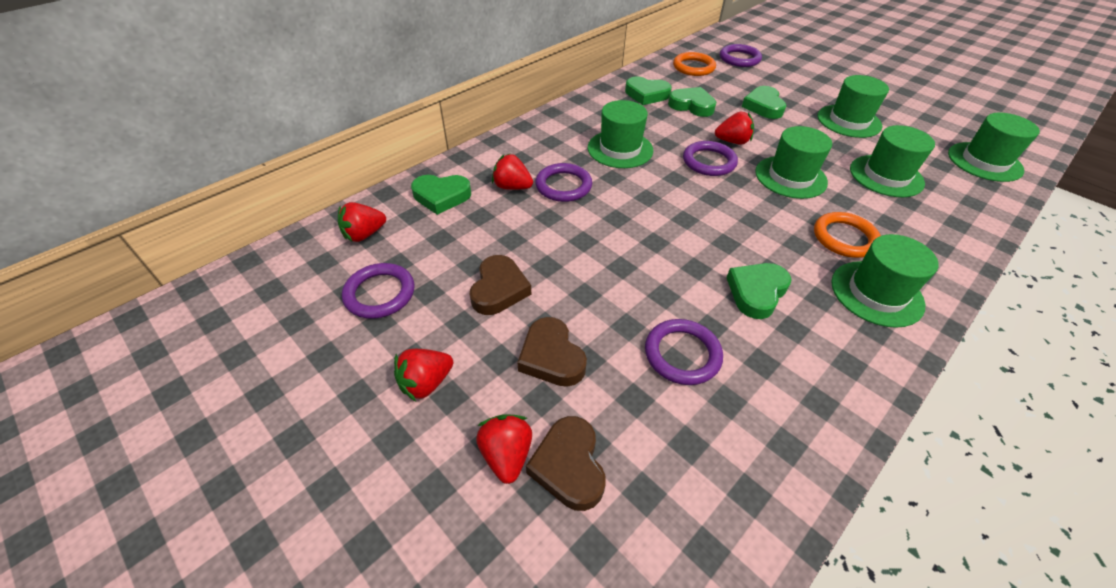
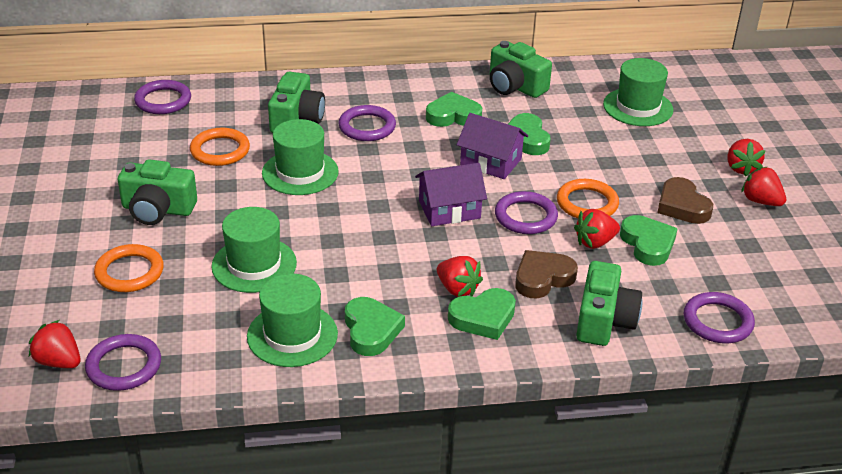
brown heart: [470,255,531,315] [517,317,587,387] [526,416,606,511] = 3 -> [515,250,578,299] [657,177,713,224] = 2
green camera: none = 0 -> [118,159,197,225] [268,72,325,133] [490,41,552,98] [576,261,642,346] = 4
green hat: [588,100,653,168] [755,126,832,199] [818,75,889,138] [831,234,939,328] [850,125,935,197] [948,113,1040,182] = 6 -> [211,207,297,293] [247,273,338,367] [262,119,339,195] [603,58,673,126] = 4
orange ring: [673,52,716,76] [814,212,881,258] = 2 -> [94,244,164,292] [190,128,250,166] [557,179,619,218] = 3
purple house: none = 0 -> [415,163,487,226] [457,113,528,179] = 2

